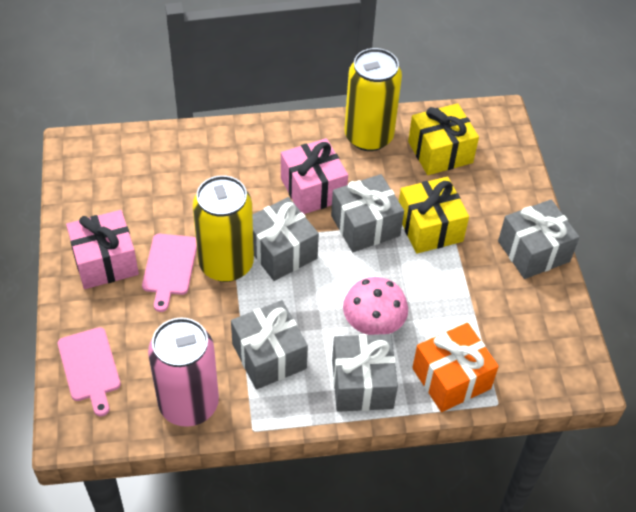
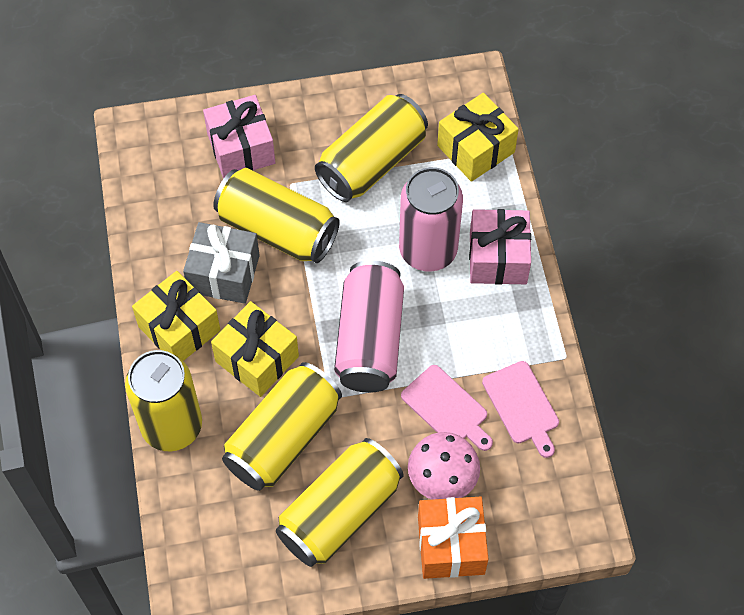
grey gift: [231,300,308,389] [252,197,319,281] [331,174,404,252] [332,334,398,412] [498,199,580,279] = 5 -> [183,222,260,304] = 1
pink can: [148,318,219,427] = 1 -> [334,260,404,393] [399,167,463,272] = 2
yellow can: [193,175,254,282] [344,48,402,151] = 2 -> [125,350,202,451] [213,168,340,263] [222,362,342,491] [276,438,403,567] [315,94,428,202] = 5
yellow gift: [399,177,469,254] [408,103,479,175] = 2 -> [132,271,221,361] [211,301,299,397] [437,93,519,182] = 3

